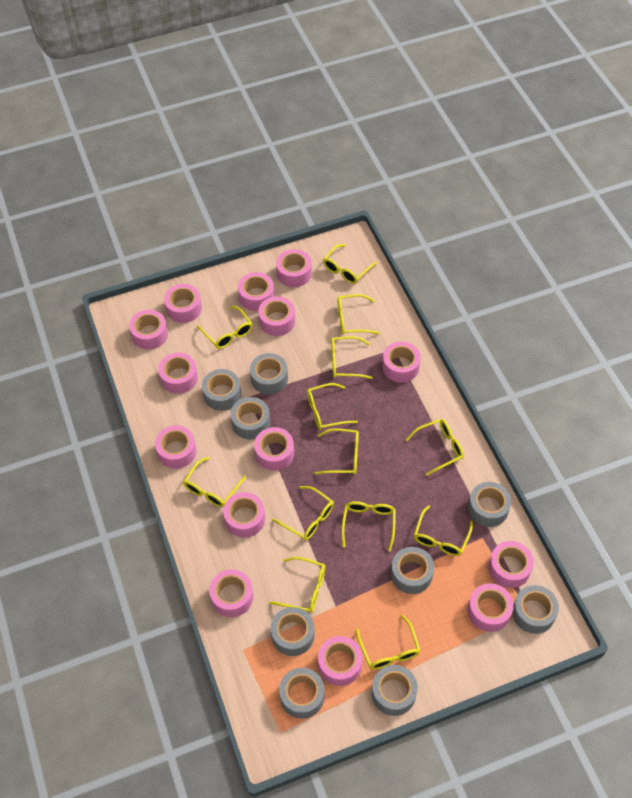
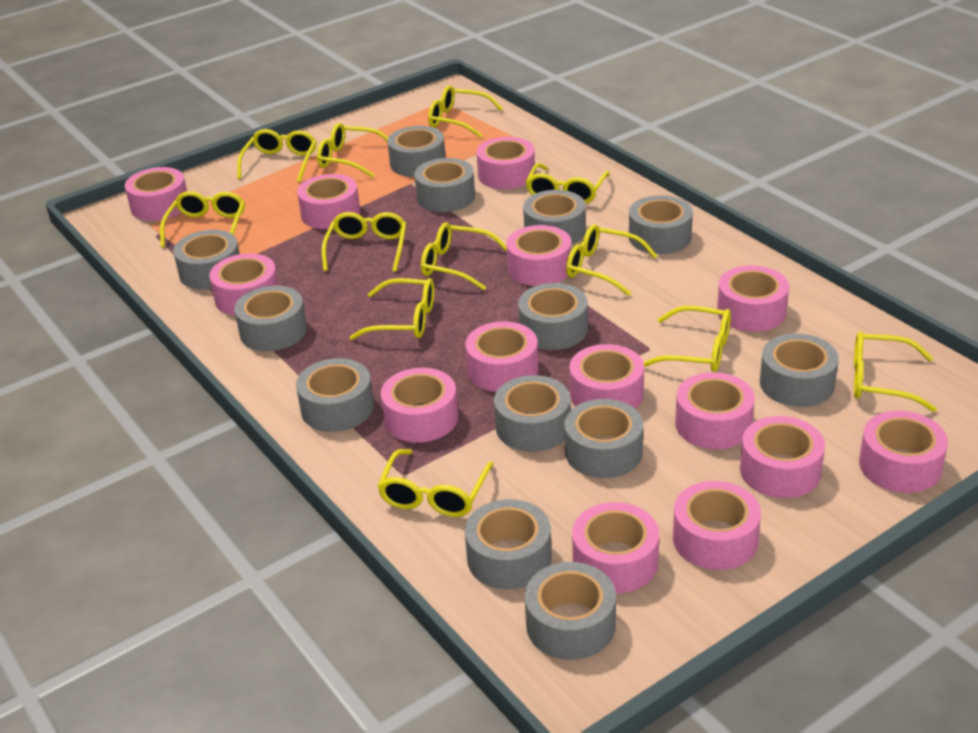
grey tape: [202,369,241,411] [231,397,270,439] [250,353,288,394] [271,607,315,656] [279,668,325,719] [372,665,418,716] [391,547,434,594] [468,482,511,527] [512,585,559,634] = 9 -> [173,230,240,290] [234,285,307,351] [296,358,374,432] [387,126,446,177] [414,158,475,212] [465,499,552,589] [494,375,571,452] [518,283,588,350] [523,190,586,245] [525,562,616,660] [564,399,643,478] [629,195,693,254] [760,333,839,407] = 13
yellow glasses: [183,457,246,507] [197,306,253,349] [270,557,326,613] [272,486,334,540] [307,383,358,430] [315,428,359,475] [323,244,377,284] [331,336,372,379] [337,294,380,335] [341,501,395,552] [356,615,420,670] [406,419,464,476] [414,505,473,556] = 13 -> [160,191,245,248] [237,129,316,182] [317,123,388,178] [322,212,406,272] [349,278,434,340] [377,449,494,517] [421,222,507,290] [428,85,503,138] [526,163,610,204] [566,224,657,296] [643,306,731,372] [854,332,937,412] = 12

